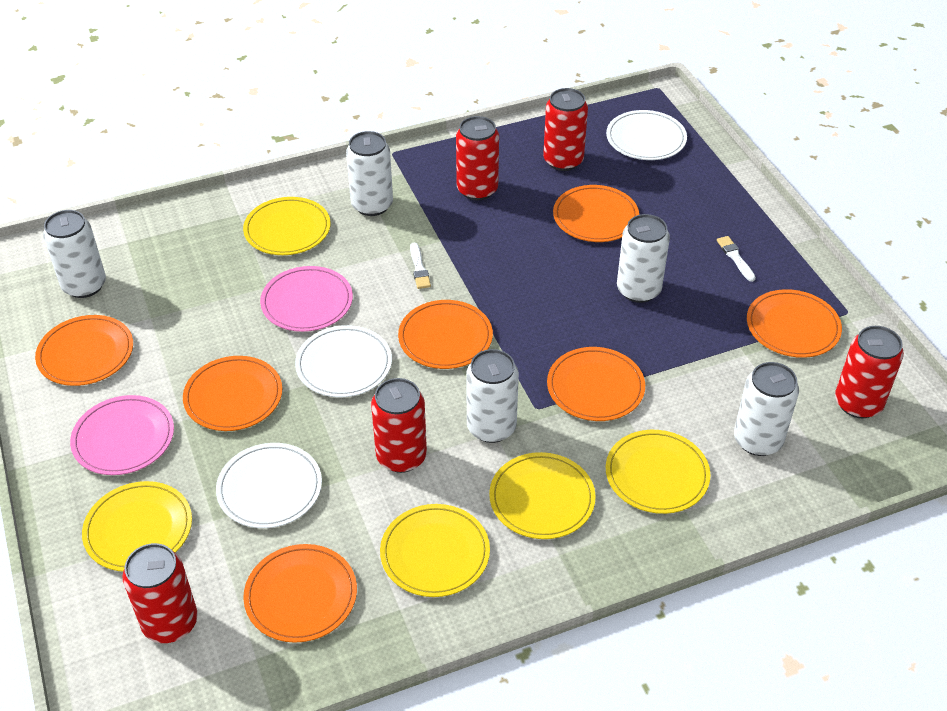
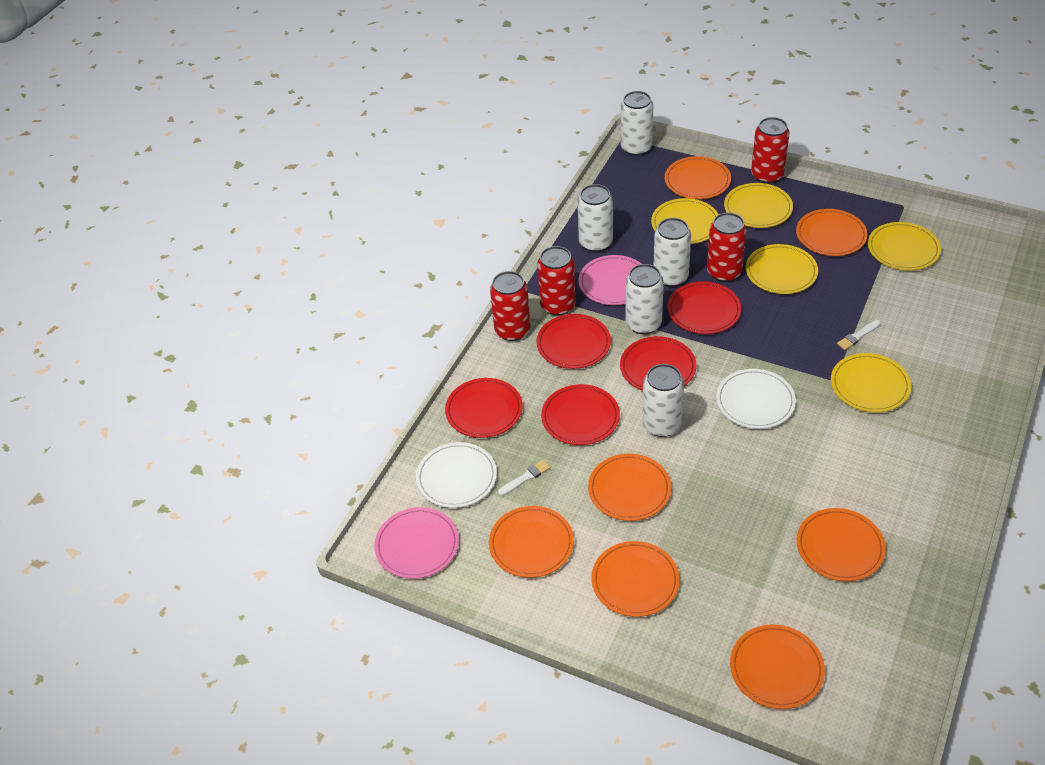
red can: [123,543,198,643] [371,378,427,473] [456,116,499,200] [543,88,588,171] [835,326,904,418] = 5 -> [490,271,530,341] [537,246,576,316] [707,213,747,282] [751,117,789,184] = 4
red plate: none = 0 -> [445,378,523,438] [536,314,611,369] [541,384,620,445] [620,336,697,391] [667,281,741,334] = 5
white plate: [216,443,322,528] [295,325,392,398] [606,110,687,160] = 3 -> [416,442,497,508] [716,369,796,429] = 2

